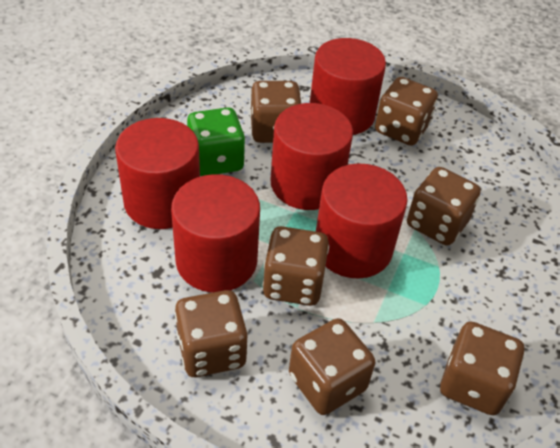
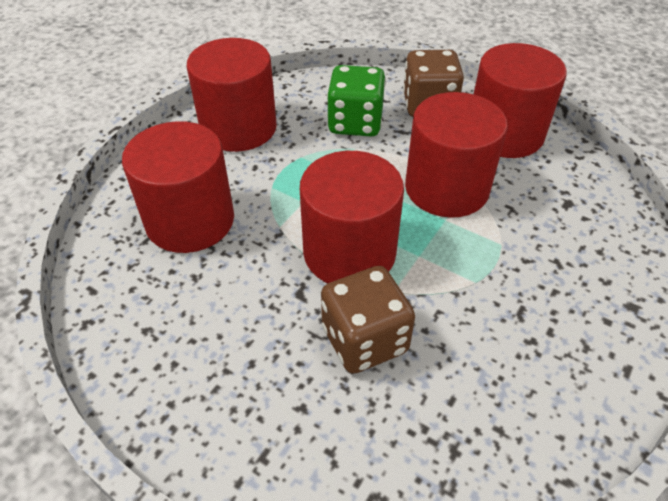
brown dice: [175,290,247,377] [250,81,301,143] [263,226,329,306] [289,318,375,415] [375,77,438,146] [407,167,481,246] [440,322,524,415] = 7 -> [321,266,415,374] [403,50,464,117] = 2

